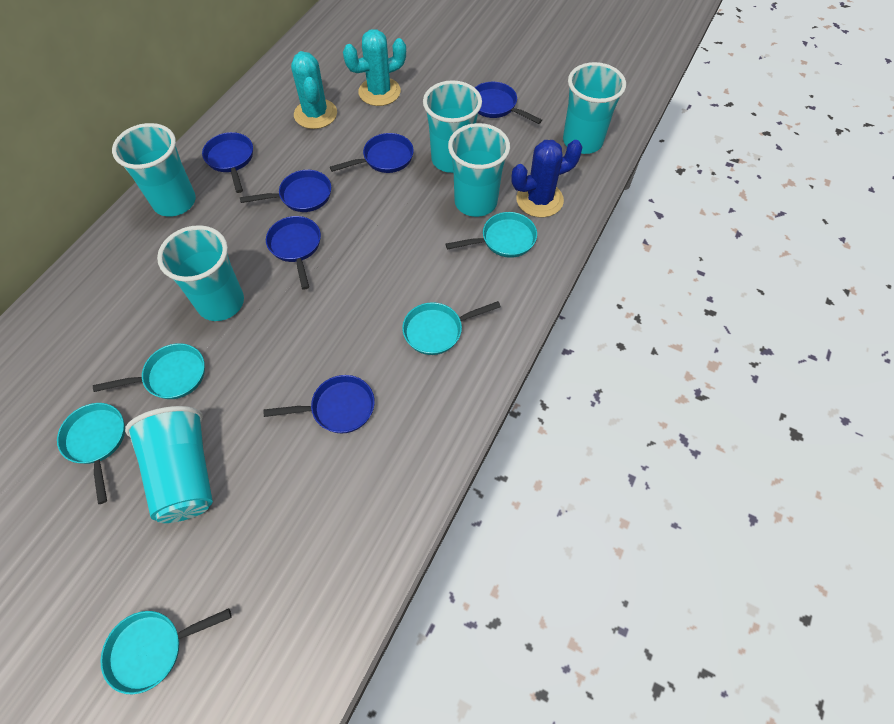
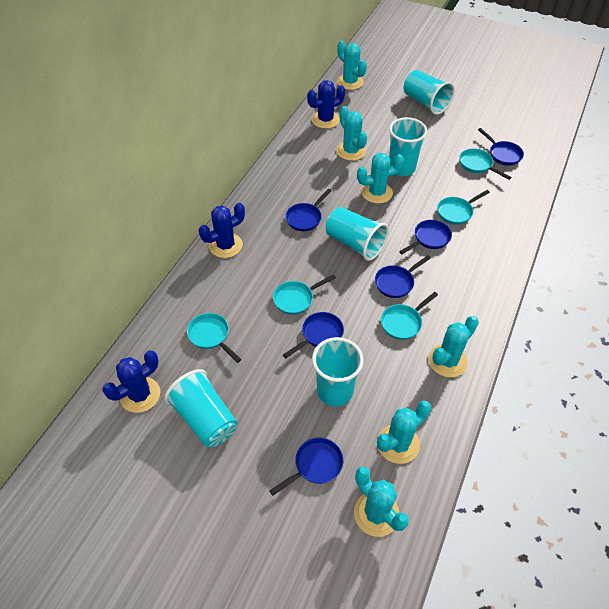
blue cactus: [511,140,582,217] = 1 -> [102,350,160,413] [199,203,245,258] [307,80,345,129] = 3
turquoise cactus: [291,51,337,129] [343,29,406,106] = 2 -> [336,106,367,161] [337,40,367,90] [354,467,409,537] [357,153,404,204] [377,401,431,464] [428,316,479,378] = 6
turquoise cup: [112,123,196,217] [125,406,213,523] [157,225,244,321] [423,80,482,173] [448,123,510,217] [563,62,626,154] = 6 -> [164,369,237,447] [312,337,364,407] [326,207,389,261] [389,117,427,176] [404,70,455,115] = 5

